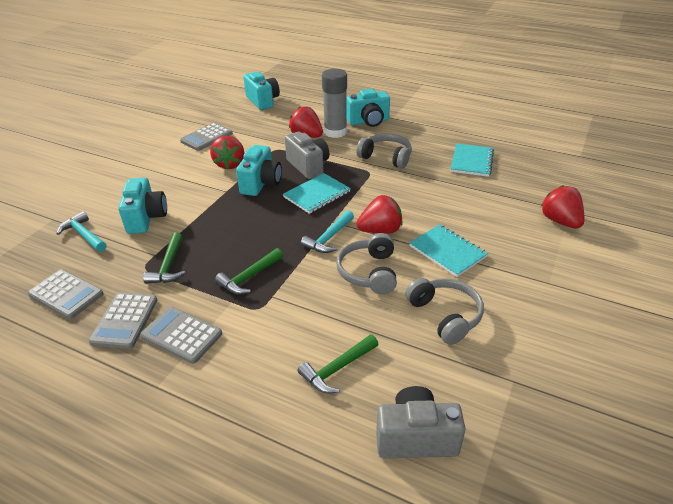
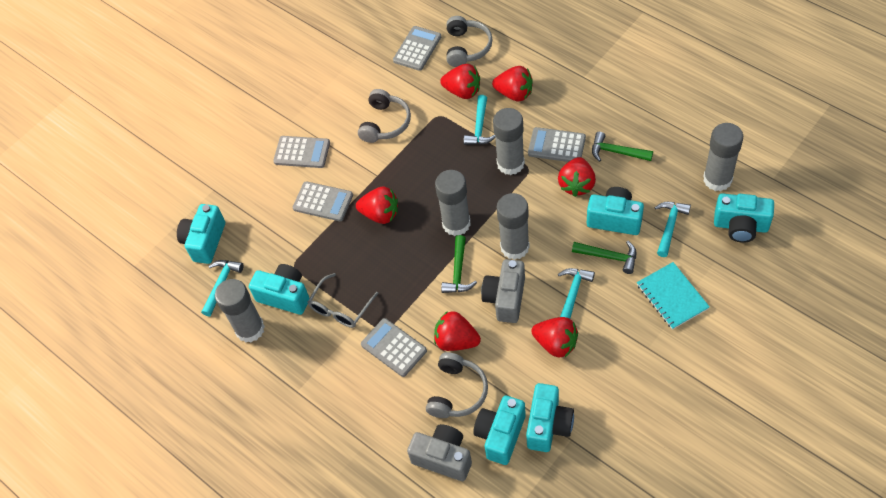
grey calculator: [28,269,104,319] [89,292,157,349] [140,307,222,364] [180,123,233,151] = 4 -> [273,136,330,168] [293,181,353,221] [361,318,427,377] [393,26,441,71] [528,127,586,162] = 5
grey glasses: none = 0 -> [308,273,379,328] = 1
grey glue stick: [322,69,347,138] = 1 -> [215,279,265,343] [435,170,471,236] [493,108,525,175] [496,193,530,260] [703,123,743,191] = 5
red strawberry: [210,136,244,169] [289,106,323,138] [356,195,403,234] [541,185,584,228] = 4 -> [356,186,398,224] [434,311,481,351] [440,64,480,99] [492,66,533,101] [531,317,578,357] [558,157,596,197] = 6
turquoise camera: [118,178,167,234] [236,145,282,196] [243,72,280,110] [347,89,390,127] = 4 -> [177,204,225,264] [249,264,309,315] [473,396,526,465] [526,383,574,452] [587,187,644,235] [714,193,774,243] = 6
turquoise hammer: [56,211,107,252] [301,210,354,253] = 2 -> [201,260,244,317] [464,95,495,145] [558,268,595,319] [654,202,691,257] = 4
turquoise notebook: [283,173,351,214] [409,224,488,277] [451,143,494,177] = 3 -> [637,262,710,330] = 1

